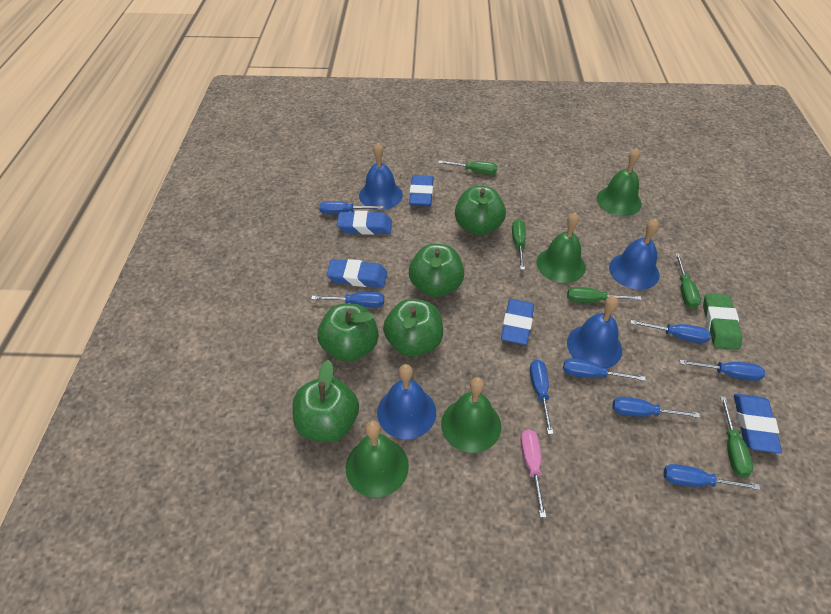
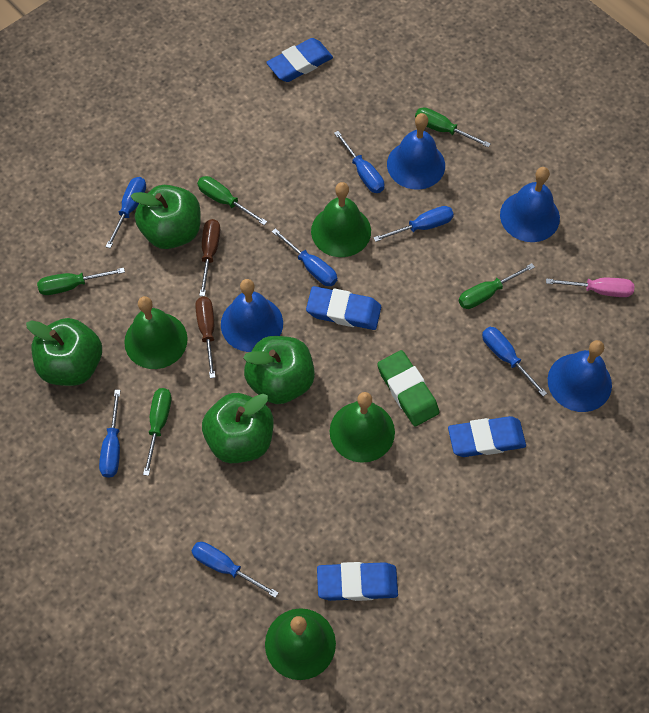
blue eraser: [327,259,387,288] [337,211,392,235] [409,175,433,206] [501,299,534,345] [734,394,782,453] = 5 -> [266,38,333,82] [306,286,381,330] [317,562,398,601] [448,416,526,457] = 4
blue screwdriver: [311,292,384,307] [319,201,383,214] [530,360,553,434] [563,359,646,381] [612,397,700,418] [630,320,711,343] [663,464,760,490] [680,360,765,381] = 8 -> [99,390,121,478] [105,177,146,248] [191,542,279,598] [272,228,337,286] [334,131,384,193] [373,206,454,242] [482,327,547,396] = 7
brown screwdriver: none = 0 -> [195,297,216,378] [199,219,220,296] = 2
green apple: [292,360,359,442] [317,304,378,362] [383,299,443,357] [409,244,464,297] [455,186,506,236] = 5 -> [26,318,102,386] [130,185,201,249] [202,393,273,463] [243,336,315,404] = 4

